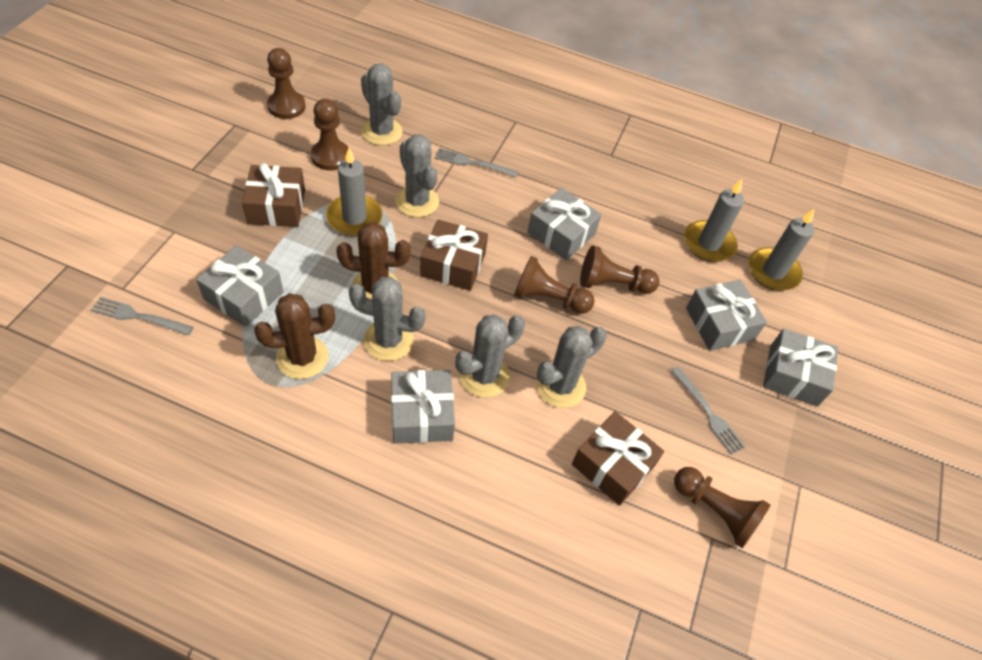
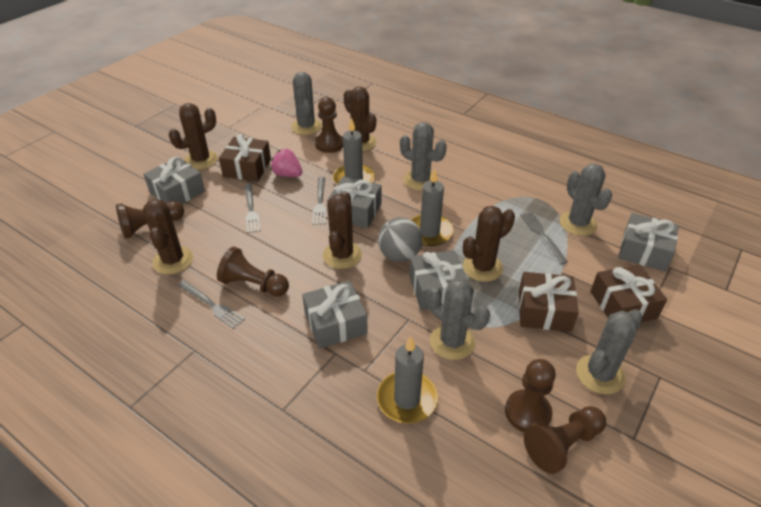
brown cactus: [254,293,335,379] [336,222,411,299] = 2 -> [143,199,193,274] [169,103,218,169] [323,191,362,269] [344,87,376,151] [463,206,515,282] = 5
grey ball: none = 0 -> [378,217,423,262] = 1
grey fork: [91,297,193,335] [435,148,518,178] [671,367,746,455] = 3 -> [178,281,245,329] [244,184,261,233] [312,177,326,225] [520,212,568,264] = 4
pink strawberry: none = 0 -> [271,149,302,177] = 1

